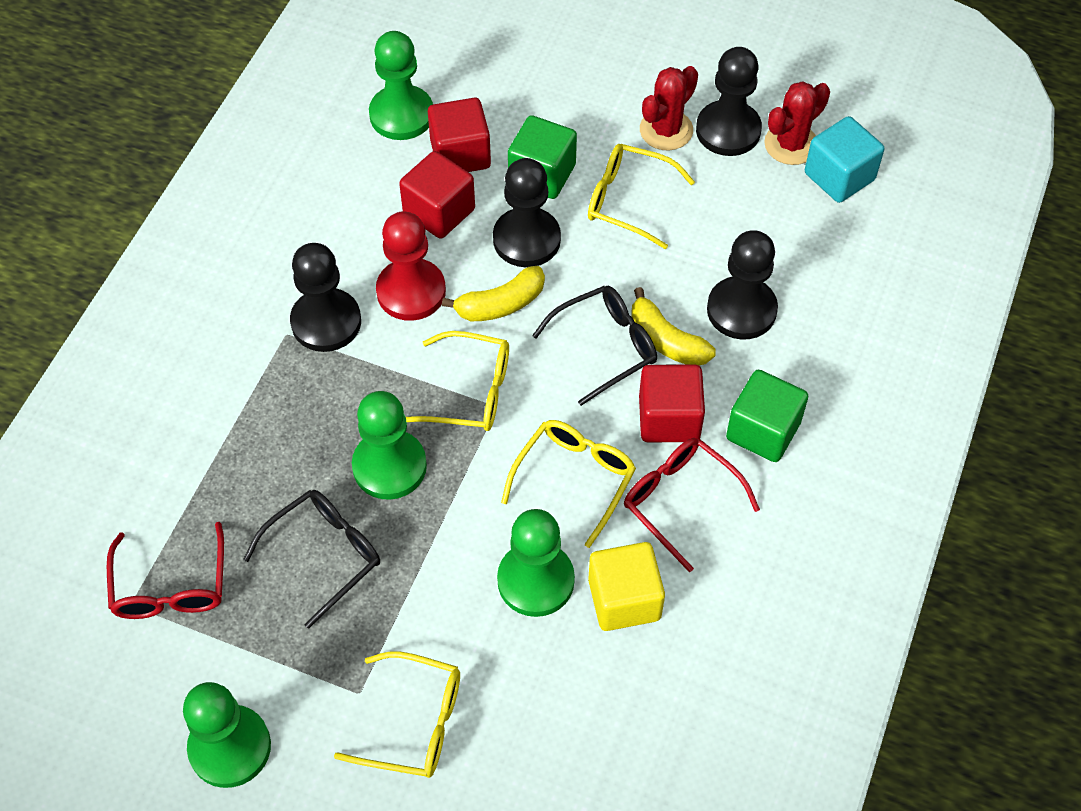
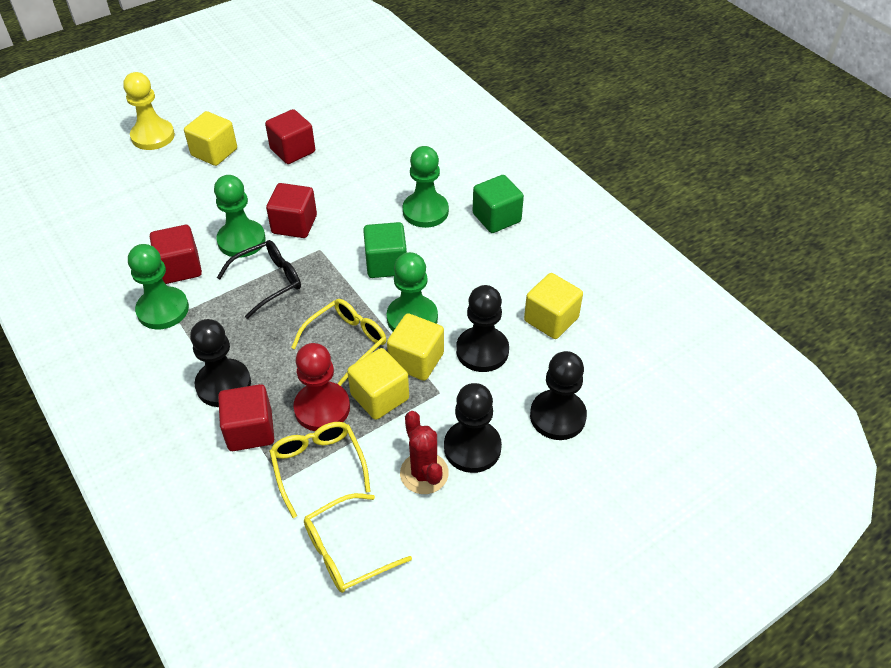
black glasses: [243,490,380,629] [532,286,657,406] = 2 -> [217,240,301,319] = 1
red cactus: [640,66,698,150] [764,81,830,165] = 2 -> [400,411,449,494] = 1
red cube: [399,151,475,239] [428,98,491,172] [639,364,705,442] = 3 -> [150,225,202,284] [218,384,274,451] [265,109,315,164] [266,183,317,238] = 4
red glasses: [107,522,224,619] [624,438,760,572] = 2 -> none = 0
turquoise cube: [805,116,884,203] = 1 -> none = 0
yellow banana: [442,266,545,321] [632,287,716,365] = 2 -> none = 0
yellow cube: [588,542,665,631] = 1 -> [184,111,237,166] [347,348,409,420] [387,313,444,381] [524,273,583,339] = 4
yellow glasses: [334,651,460,778] [406,331,509,431] [501,420,636,548] [588,144,695,249] = 4 -> [269,422,371,518] [291,299,386,386] [304,493,412,593] = 3
yellow pawn: none = 0 -> [123,72,175,150] = 1

